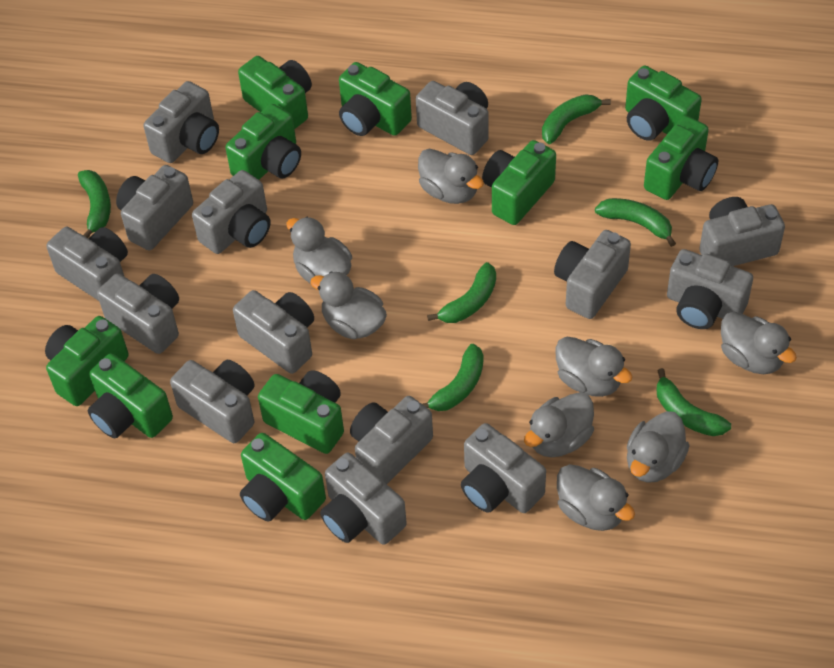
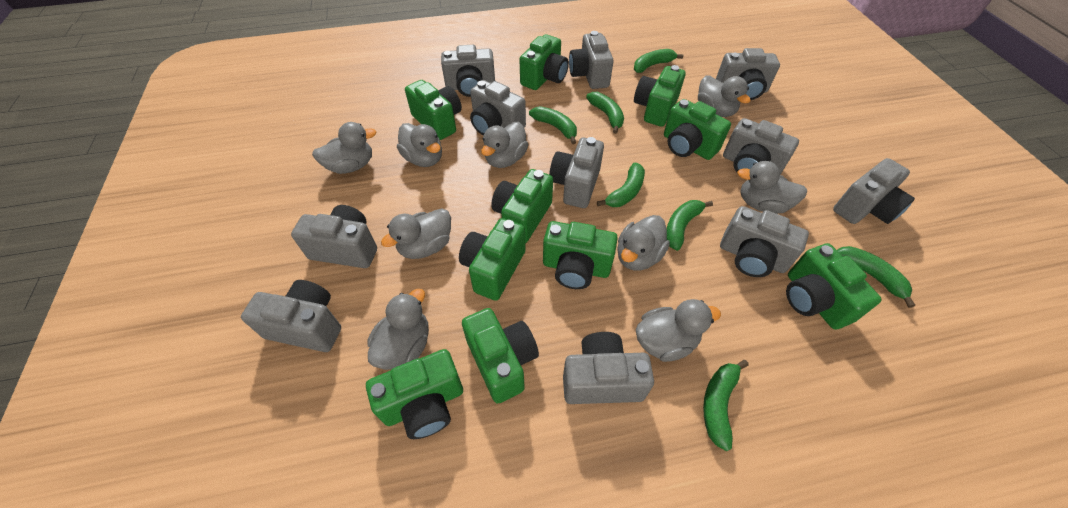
green banana: [78,170,111,238] [423,344,484,411] [427,262,496,323] [542,94,611,144] [595,198,676,247] [656,368,731,436] = 6 -> [529,106,577,144] [586,92,624,134] [597,162,645,207] [634,49,683,73] [666,200,713,251] [703,360,749,451] [837,246,915,308] = 7
grey camera: [46,227,128,301] [97,273,179,354] [116,165,193,251] [143,81,219,163] [170,360,255,443] [192,170,271,254] [233,290,314,374] [320,453,407,545] [350,396,433,484] [416,81,489,155] [461,423,546,513] [554,230,631,319] [667,249,753,329] [699,197,785,266] = 14 -> [241,280,341,352] [291,205,377,268] [441,45,495,97] [470,80,526,135] [549,137,604,208] [563,332,654,404] [569,31,614,89] [716,48,780,100] [720,206,809,277] [723,118,799,175] [833,158,915,224] = 11
grey duck: [286,217,352,284] [310,272,387,339] [418,148,484,204] [524,392,594,457] [555,337,633,397] [557,464,635,531] [627,411,690,483] [721,312,797,374] = 8 -> [312,122,377,174] [367,289,429,370] [381,208,451,259] [397,123,442,167] [481,122,529,168] [617,215,670,271] [636,299,721,362] [698,75,751,117] [737,161,807,214] = 9

